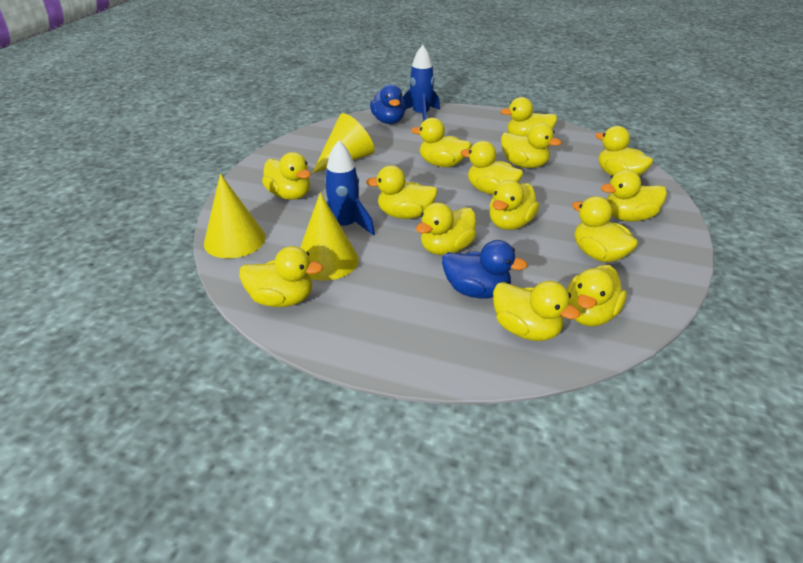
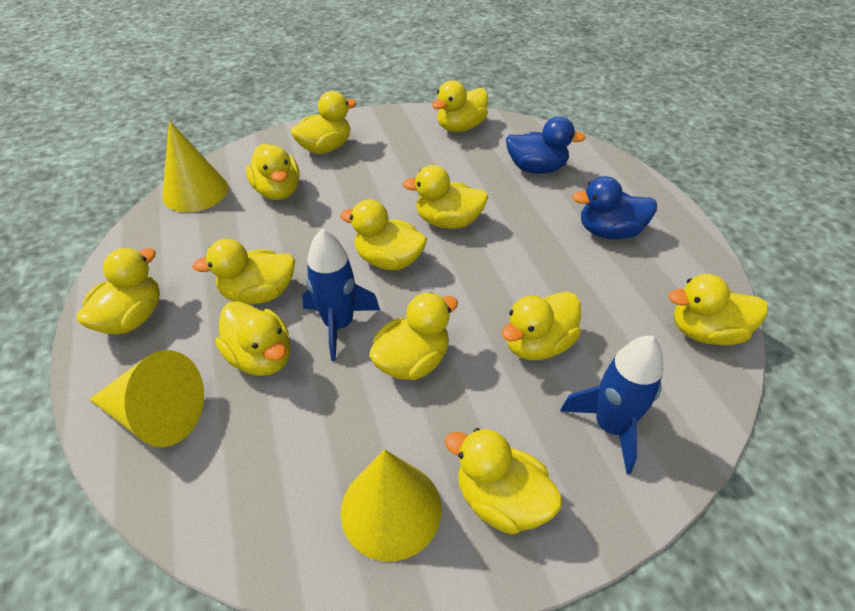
yellow duck: [239,246,323,307] [262,152,311,200] [366,165,438,219] [411,118,471,167] [416,202,476,255] [461,141,523,195] [489,180,539,230] [493,281,580,341] [500,97,557,136] [501,123,562,168] [567,265,627,326] [572,196,638,263] [595,126,653,176] [601,170,667,222] = 14 -> [76,248,160,335] [192,239,295,304] [215,301,290,376] [246,144,300,200] [290,91,357,154] [340,199,427,270] [369,292,458,380] [403,165,488,229] [432,80,488,132] [445,428,563,535] [502,291,581,360] [668,274,768,345] = 12

